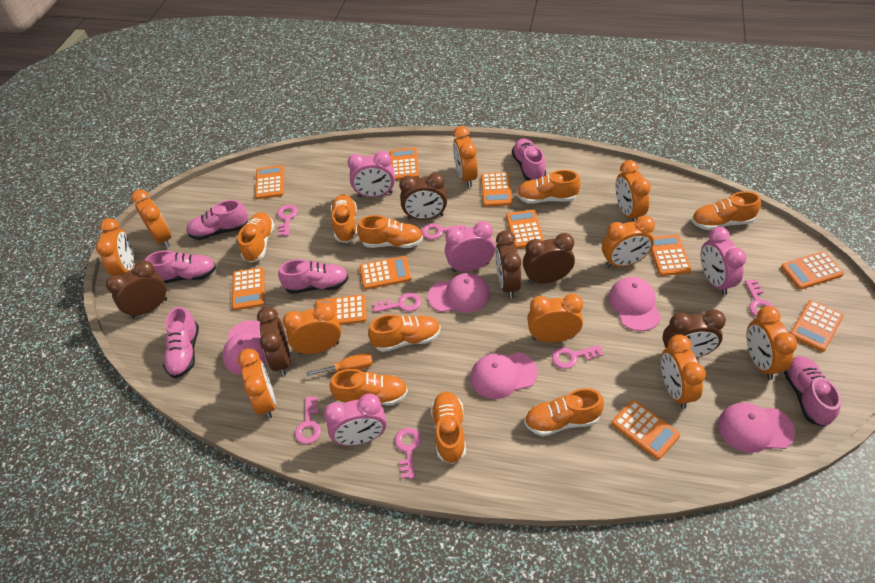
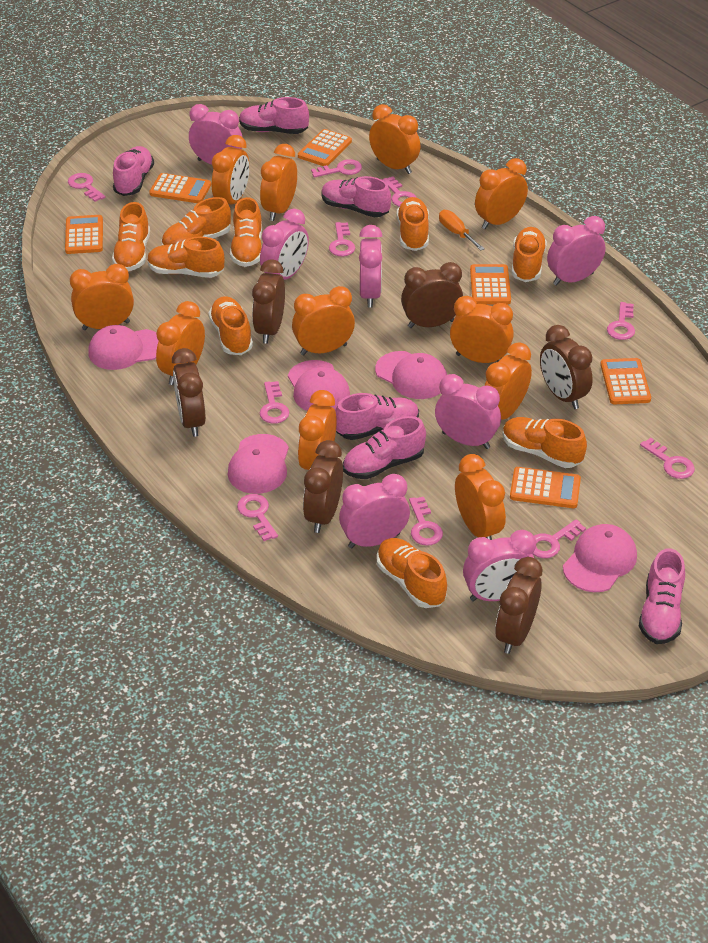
orange calculator: [232,267,265,310] [255,165,284,199] [316,295,367,325] [360,256,411,290] [390,148,419,181] [481,172,512,207] [506,210,544,249] [611,400,680,460] [651,235,691,276] [781,251,844,289] [790,300,844,352] = 11 -> [65,215,103,254] [149,173,211,203] [298,129,352,166] [470,264,511,304] [510,467,581,508] [600,358,651,404] = 6
orange clock: [96,218,134,276] [131,189,171,248] [238,349,276,419] [283,302,341,355] [453,126,478,187] [527,294,583,342] [602,215,655,267] [616,160,651,222] [661,334,706,409] [746,306,797,380] = 10 -> [70,264,134,330] [156,301,205,385] [212,135,249,204] [260,144,297,221] [292,286,355,355] [298,390,337,470] [369,104,420,174] [450,296,514,363] [455,454,506,540] [475,158,528,229] [484,342,532,420] = 11
pink clock: [324,394,387,446] [348,151,395,197] [445,221,495,272] [700,227,746,295] = 4 -> [189,104,242,165] [260,209,309,280] [339,474,410,548] [359,225,382,307] [435,374,501,449] [463,530,536,602] [547,216,606,286] = 7
pink key: [277,205,298,236] [295,396,321,444] [374,293,421,312] [395,428,421,479] [422,223,466,240] [552,345,603,369] [745,279,774,317] = 7 -> [68,173,106,202] [237,494,278,541] [260,381,289,424] [311,159,362,178] [329,222,355,256] [382,177,417,207] [409,497,443,546] [533,519,586,558] [607,302,635,340] [640,438,695,479] = 10

